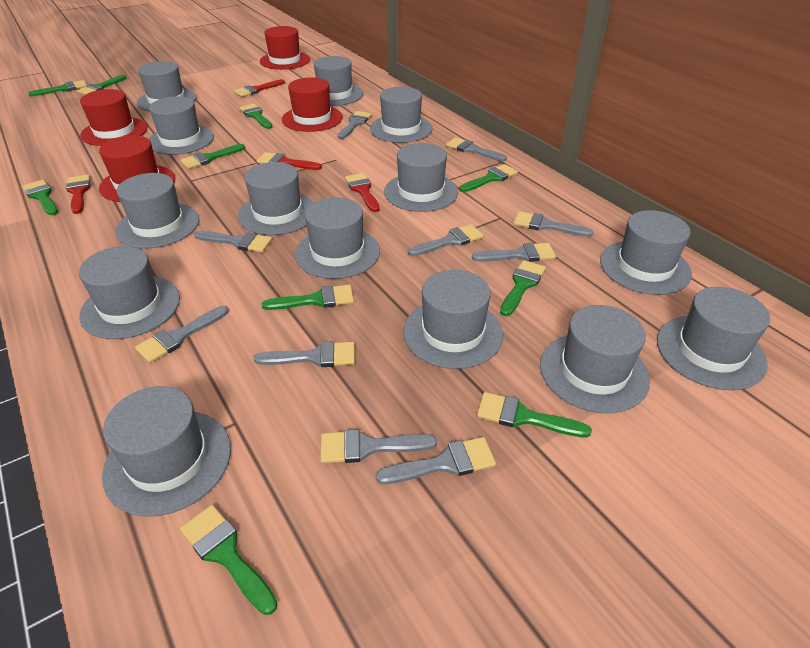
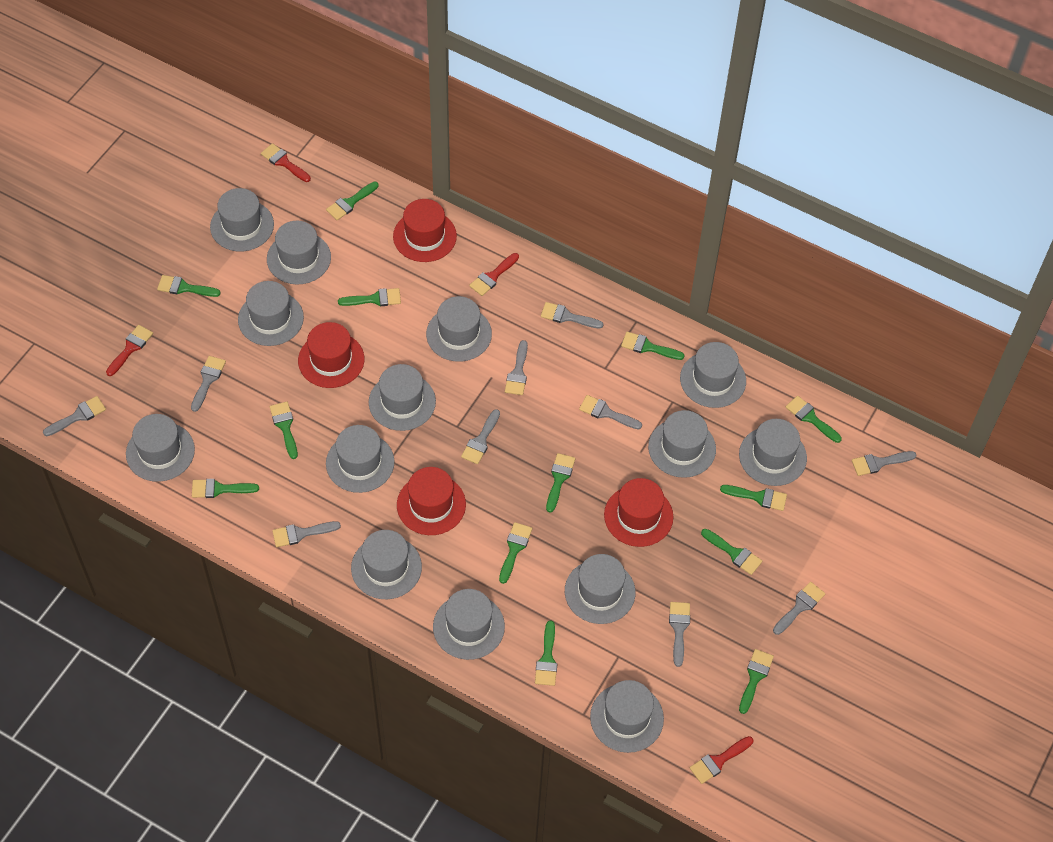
green brush: [22,180,58,215] [28,80,87,96] [77,75,127,95] [180,144,245,169] [180,505,277,615] [239,104,272,129] [262,285,354,310] [459,164,518,192] [477,392,592,438] [500,260,546,316] = 10 -> [157,275,221,297] [192,479,259,498] [270,402,298,459] [326,181,379,220] [338,288,401,306] [499,522,532,584] [535,620,557,686] [546,453,575,513] [621,332,685,360] [701,529,762,575] [720,485,787,511] [739,649,774,714] [786,396,842,443] = 13

